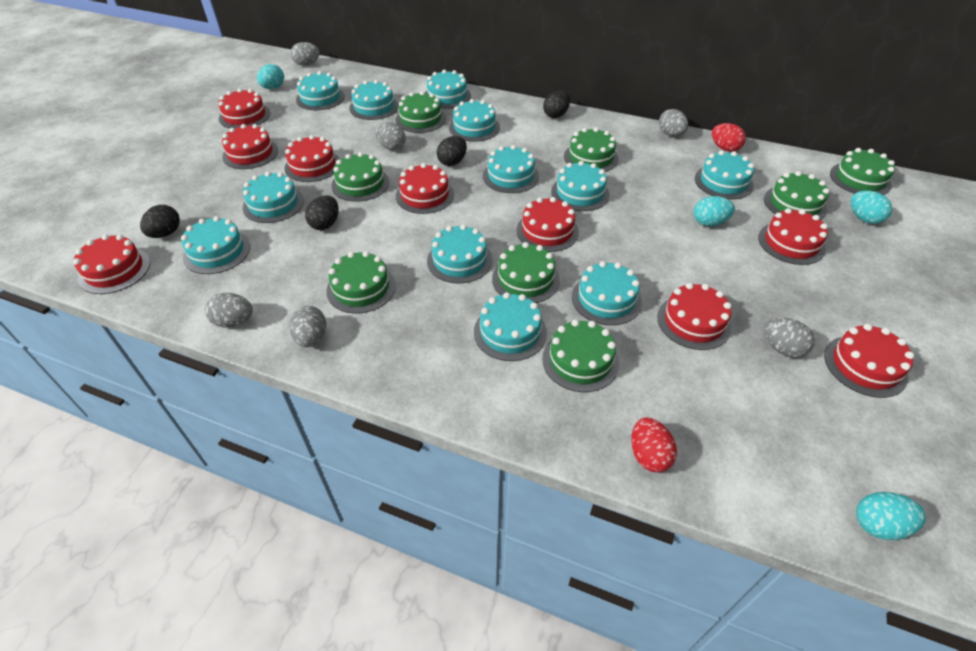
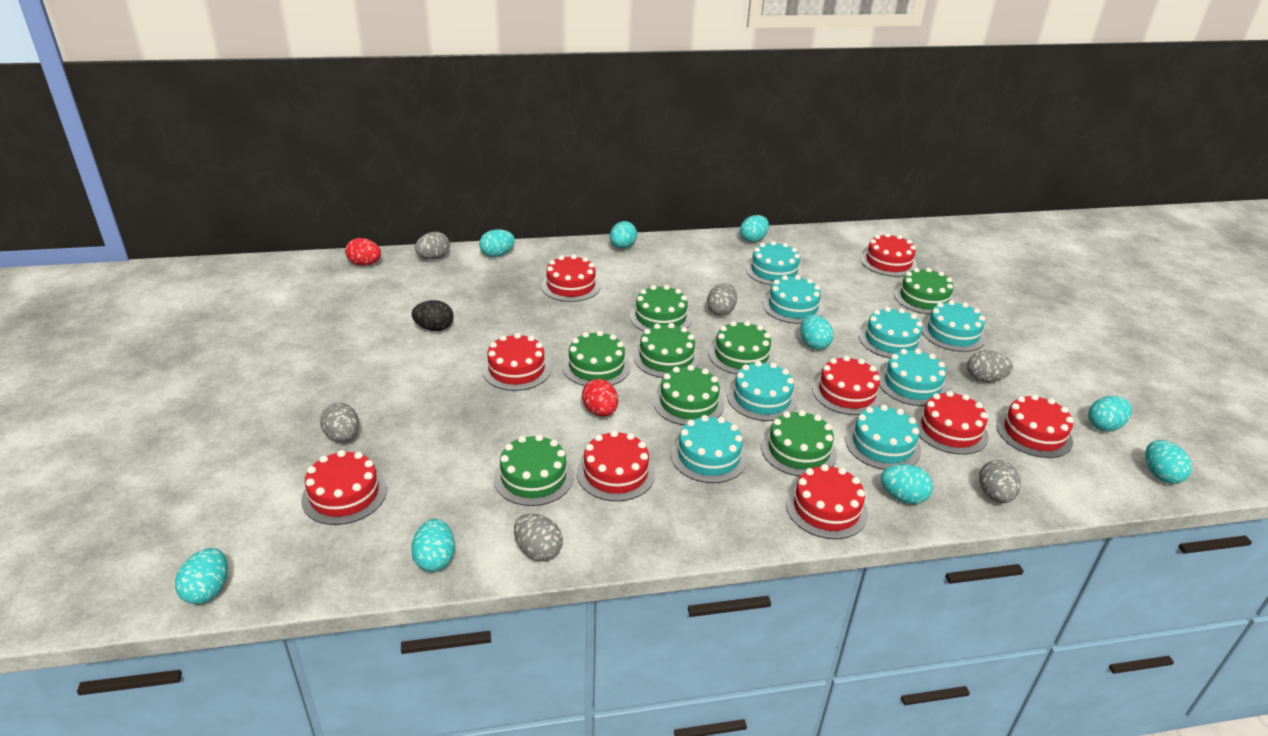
black egg: [140,205,180,238] [305,195,339,230] [437,136,467,166] [543,91,570,118] = 4 -> [412,300,454,331] = 1
turquoise cake: [181,216,251,274] [243,171,304,223] [296,71,345,110] [349,80,399,120] [425,70,471,109] [427,224,492,283] [449,99,500,142] [474,292,547,361] [483,145,539,193] [551,161,610,211] [572,261,642,325] [695,150,754,199] = 12 -> [671,415,747,483] [727,361,797,421] [746,241,803,285] [763,275,824,324] [845,405,921,470] [859,307,924,358] [879,349,948,406] [922,300,986,352] = 8
turquoise egg: [257,64,284,89] [694,196,735,226] [850,191,892,224] [856,492,926,540] = 4 -> [175,548,228,604] [411,519,455,572] [479,229,515,257] [610,221,637,249] [740,215,769,242] [800,315,834,350] [881,464,933,504] [1088,396,1132,432] [1145,440,1192,484] = 9

